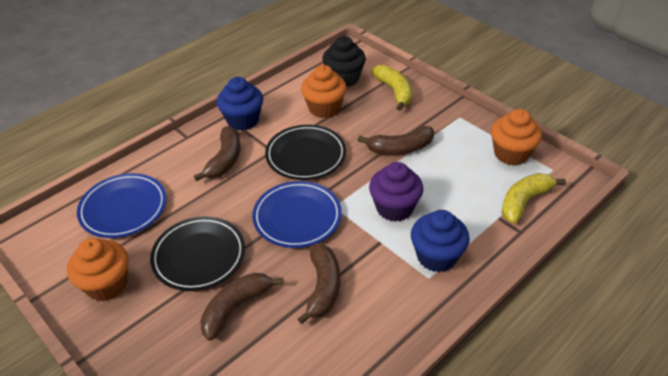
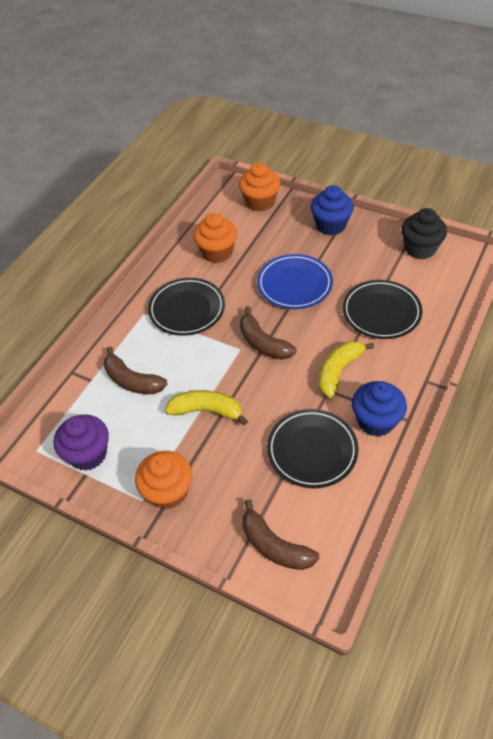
black plate: [150,217,245,291] [265,125,346,180] = 2 -> [148,278,225,336] [267,409,358,488] [343,280,422,339] = 3
blue plate: [77,173,166,238] [252,181,342,248] = 2 -> [257,254,333,309] = 1
brown banana: [194,126,241,181] [200,273,283,341] [298,244,340,324] [358,126,434,155] = 4 -> [104,346,168,394] [240,306,296,360] [243,499,320,570] = 3

